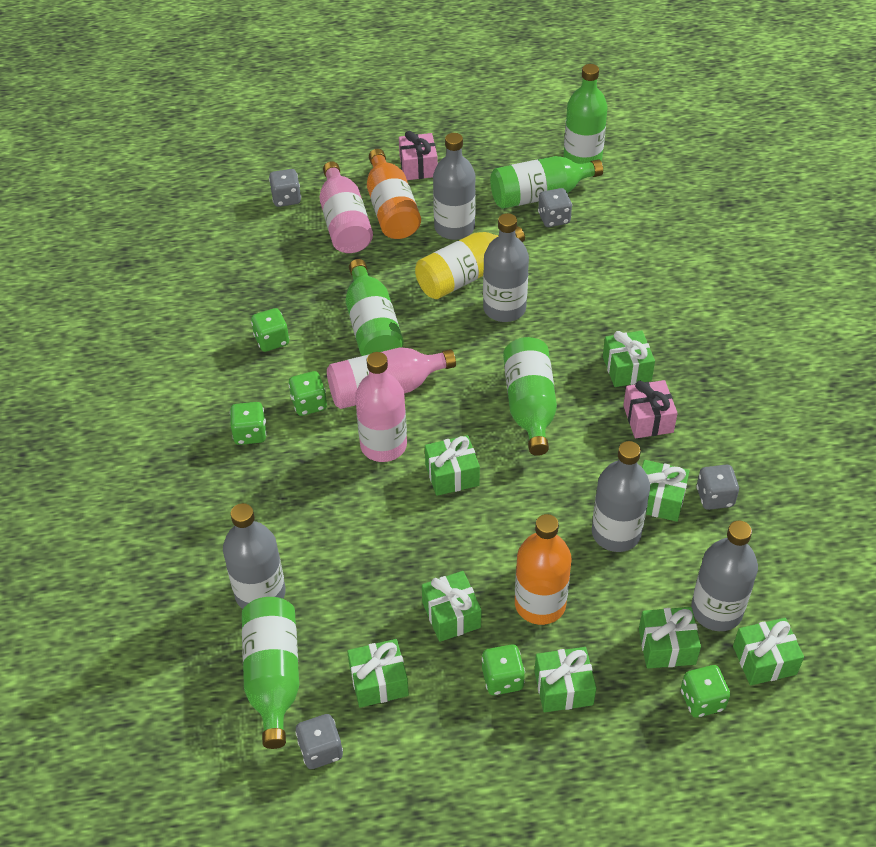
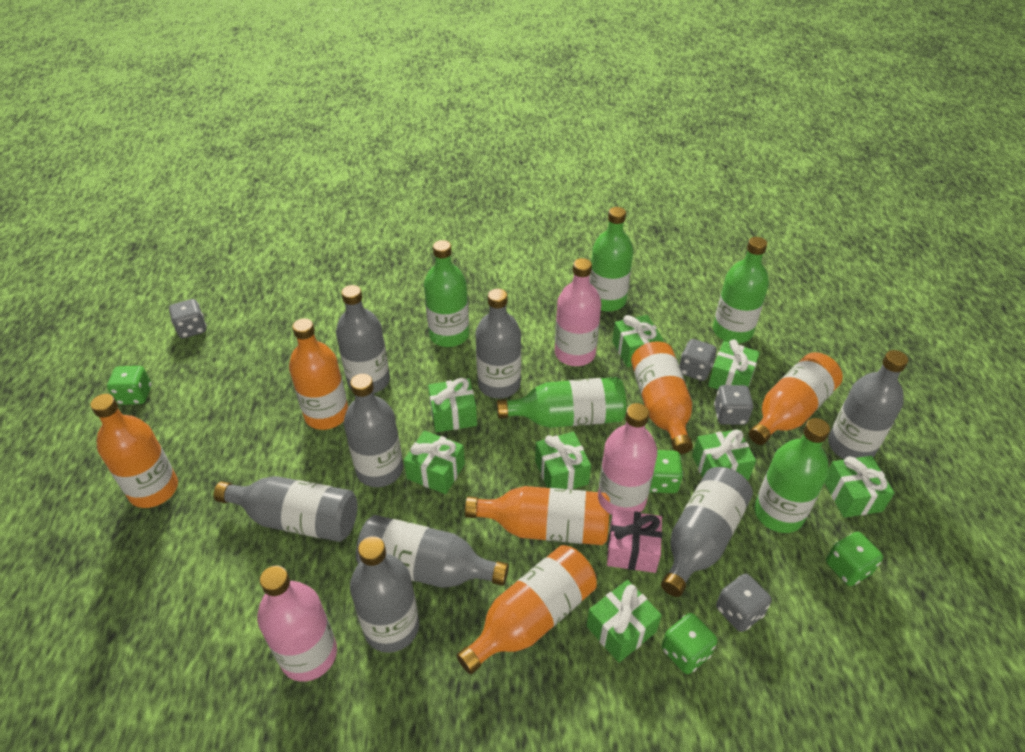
green dice: [230,402,267,445] [251,308,289,352] [288,371,327,416] [482,644,525,695] [681,665,730,718] = 5 -> [107,366,152,405] [650,450,683,493] [662,613,717,674] [826,532,883,586] = 4
grey bottle: [223,503,286,609] [433,133,476,240] [483,213,529,322] [592,441,650,552] [691,521,758,631] = 5 -> [214,476,358,542] [336,285,390,393] [344,374,403,487] [350,536,419,653] [356,515,509,588] [475,289,521,398] [661,467,753,597] [828,350,908,459] = 8
orange bottle: [367,149,421,239] [515,514,571,625] = 2 -> [91,394,178,508] [289,318,348,430] [456,545,597,674] [465,486,610,545] [631,341,693,454] [749,352,843,445] = 6
pink gift: [399,131,438,180] [623,380,678,438] = 2 -> [607,509,662,573] = 1
yellow bottle: [415,226,525,299] = 1 -> none = 0

